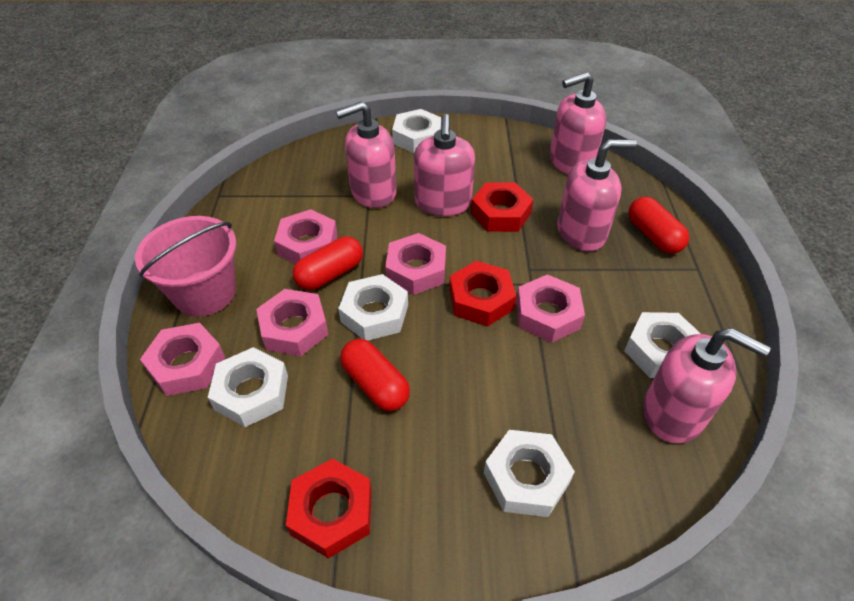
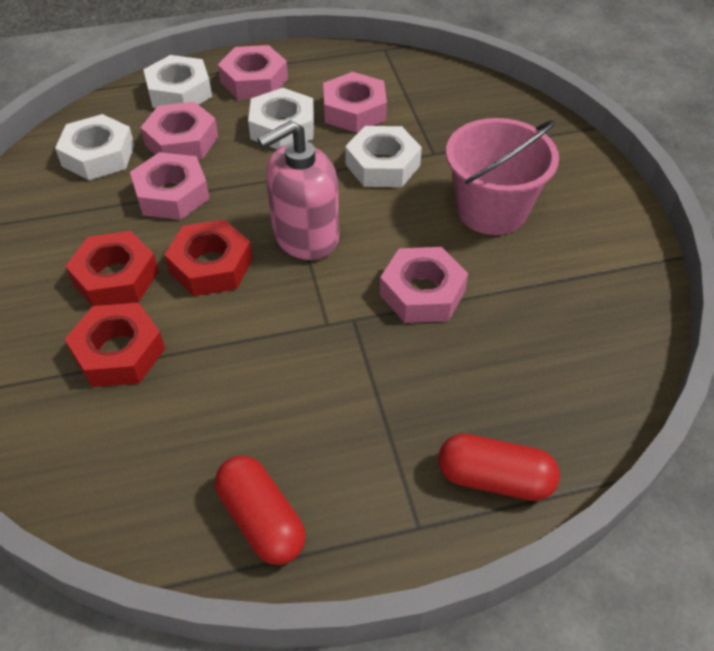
pink soap dispenser: [336,102,397,208] [414,114,475,216] [550,72,607,174] [557,139,637,251] [643,328,771,444] = 5 -> [257,120,339,260] = 1
red capsule: [292,237,363,290] [340,339,410,411] [628,197,689,254] = 3 -> [215,456,306,565] [438,434,560,501] = 2
white nut: [208,347,288,427] [338,274,408,341] [392,109,441,153] [484,430,575,517] [624,312,701,378] = 5 -> [55,114,134,180] [143,55,212,108] [248,88,314,149] [345,126,422,187] = 4

